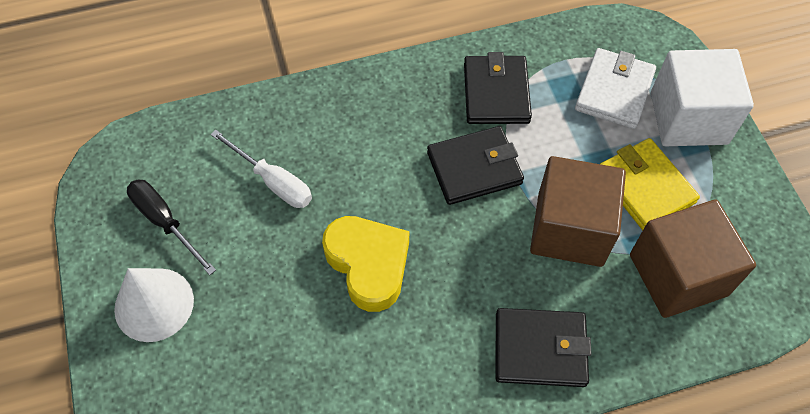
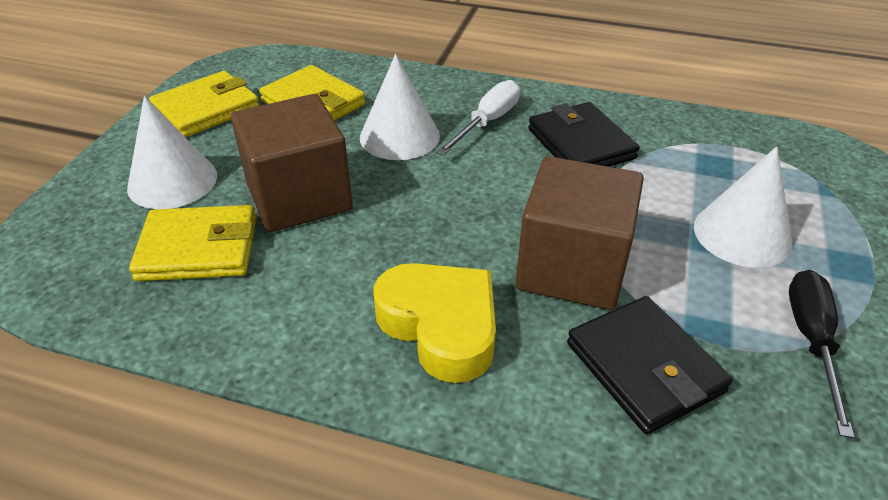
black wallet: [427,126,524,205] [464,52,532,124] [495,308,591,387] = 3 -> [528,102,640,167] [567,296,732,434] = 2
white cone: [114,268,194,342] = 1 -> [127,96,217,209] [360,54,440,160] [694,146,793,268] = 3
white cube: [651,49,754,146] = 1 -> none = 0
white wallet: [575,48,656,129] = 1 -> none = 0
yellow wallet: [600,138,700,230] = 1 -> [129,205,257,281] [149,71,259,137] [259,65,365,121] = 3

